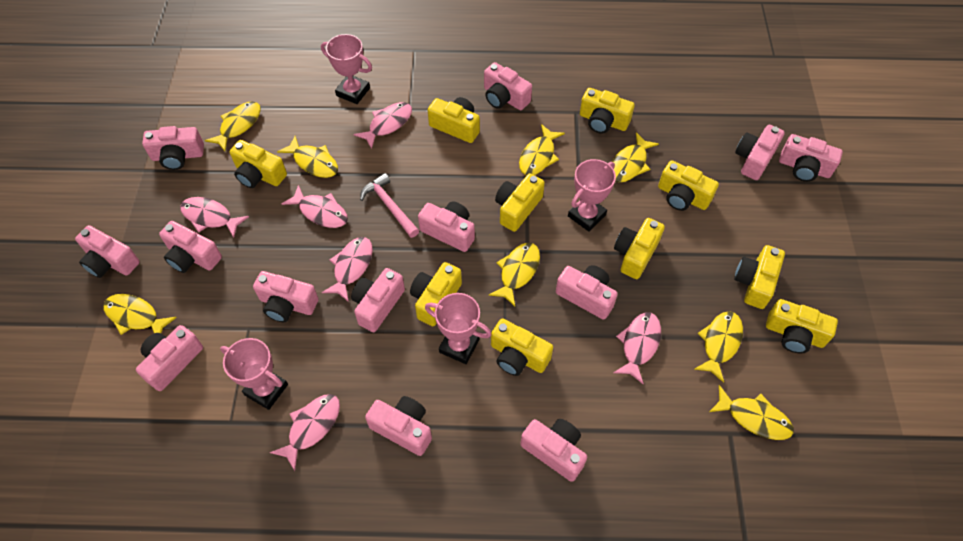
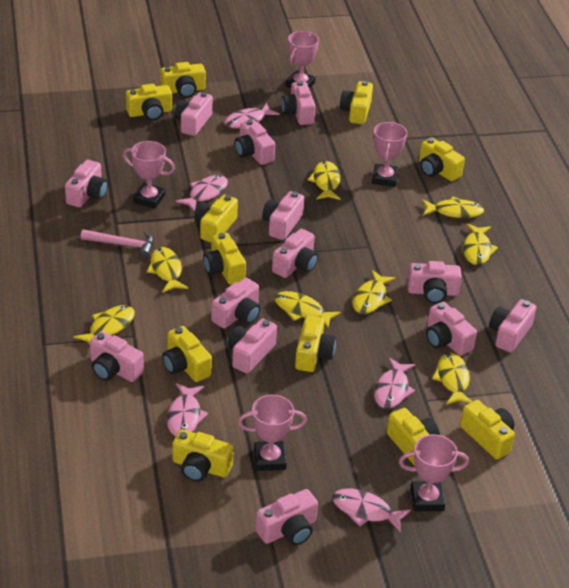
pink fish: [180,197,249,238] [270,394,340,471] [282,185,348,228] [322,237,373,302] [354,102,412,149] [614,312,661,384] = 6 -> [167,383,208,436] [176,175,228,212] [224,103,280,128] [332,488,411,533] [374,357,416,409] = 5
pink trophy: [220,338,288,410] [321,34,372,104] [425,293,492,364] [568,159,616,232] = 4 -> [123,141,175,209] [238,395,307,471] [286,31,319,88] [372,122,407,187] [399,434,469,511] = 5
yellow camera: [230,140,287,188] [410,262,462,326] [428,97,480,143] [491,318,553,376] [495,173,545,232] [580,88,635,134] [614,218,665,279] [658,160,719,211] [734,245,785,309] [766,299,838,353] = 10 -> [126,84,172,121] [160,62,206,98] [162,326,212,382] [172,429,234,482] [195,195,238,243] [203,233,246,285] [295,315,336,372] [340,81,373,124] [387,408,440,466] [419,138,465,182] [460,400,515,459] = 11

